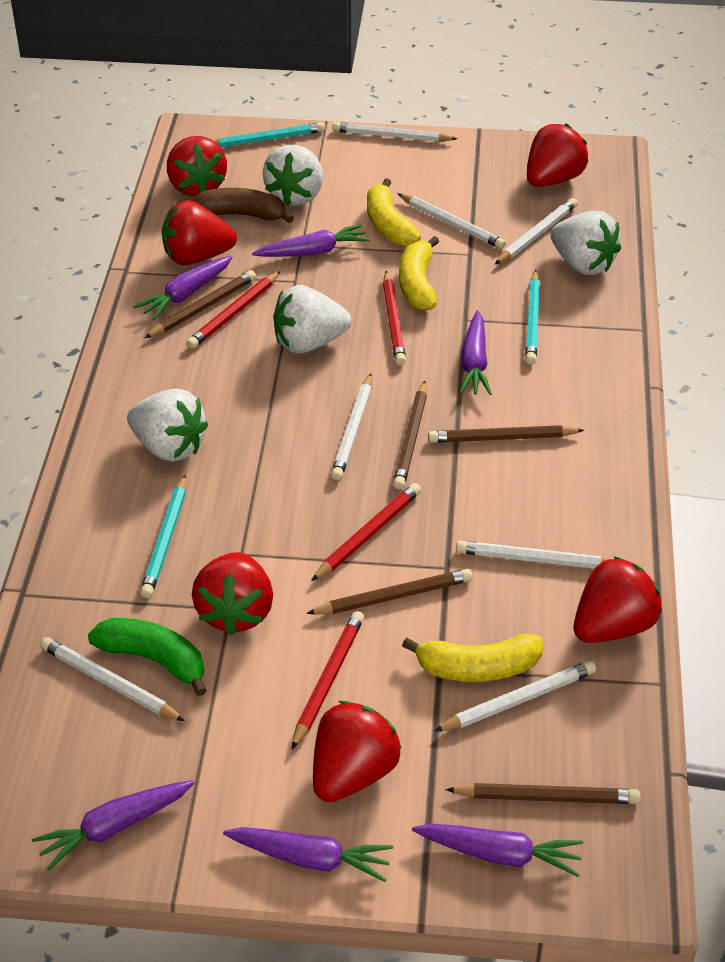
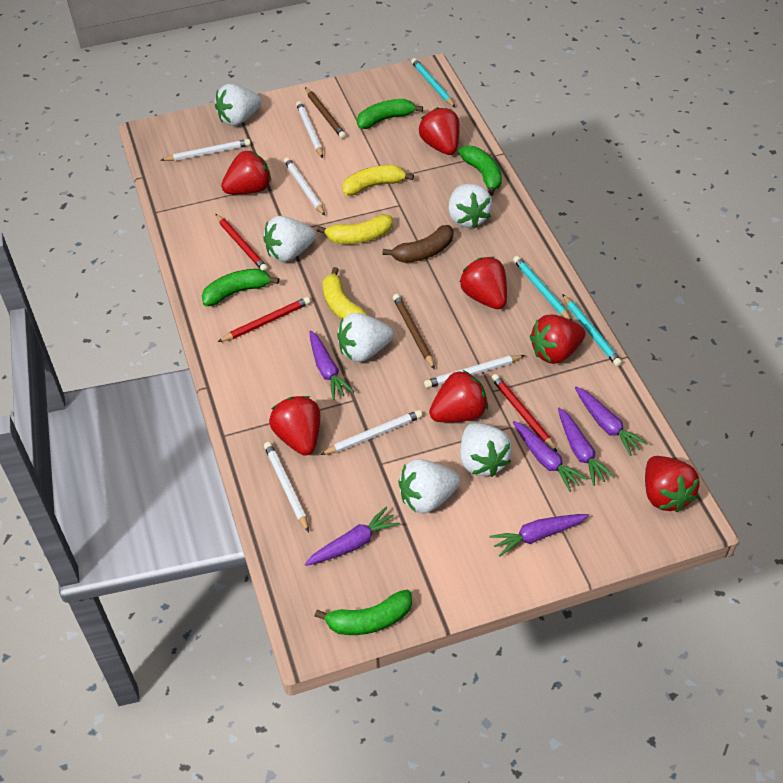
brown pencil: [145,270,256,338] [306,569,473,614] [393,381,427,489] [428,425,584,443] [446,783,640,804] = 5 -> [305,87,346,139] [393,294,435,370] = 2
green banana: [88,618,207,696] = 1 -> [202,269,279,306] [314,590,412,635] [357,99,423,129] [458,146,502,196] = 4
red pencil: [186,271,281,349] [292,611,364,749] [311,483,421,581] [383,271,406,365] = 4 -> [216,214,268,271] [218,297,311,342] [491,374,558,453] = 3
red strawberry: [162,200,237,265] [167,136,227,197] [192,552,273,635] [313,701,402,802] [527,124,588,187] [574,556,662,643] = 6 -> [221,150,271,194] [269,396,320,455] [419,107,459,155] [429,370,488,422] [460,257,507,309] [530,314,586,364] [645,456,700,512] = 7
white pencil: [40,637,185,721] [331,374,372,480] [332,122,458,142] [397,193,506,249] [434,661,596,731] [456,541,608,569] [495,198,578,264] = 7 -> [161,139,251,161] [264,442,309,533] [284,157,325,216] [296,101,323,158] [320,410,423,455] [424,355,525,388] = 6
white strawberry: [127,388,208,462] [263,145,323,206] [273,285,351,354] [551,211,621,275] = 4 -> [215,84,262,126] [263,216,316,262] [337,313,394,362] [398,459,461,514] [448,184,493,229] [460,423,512,477] = 6

